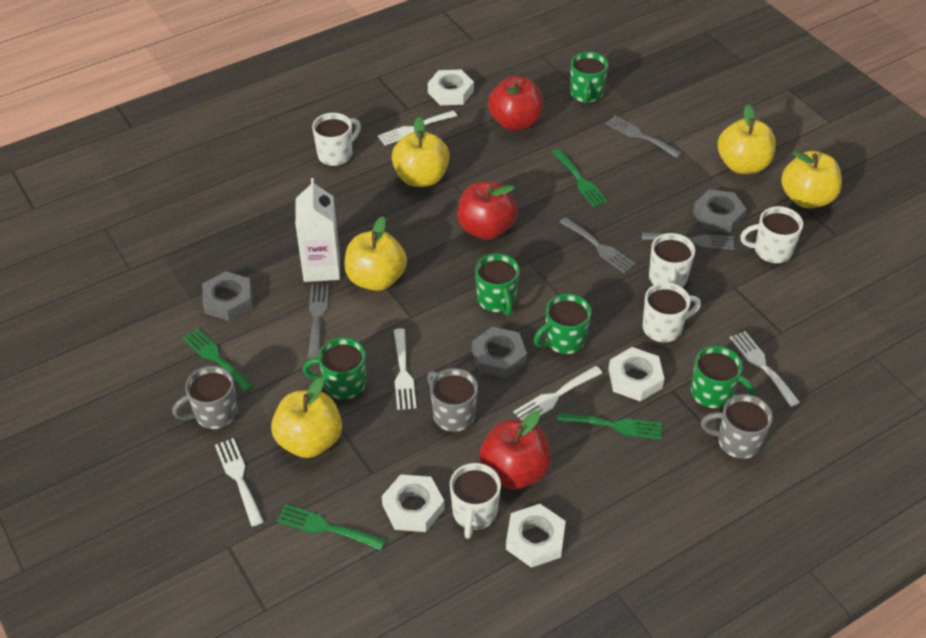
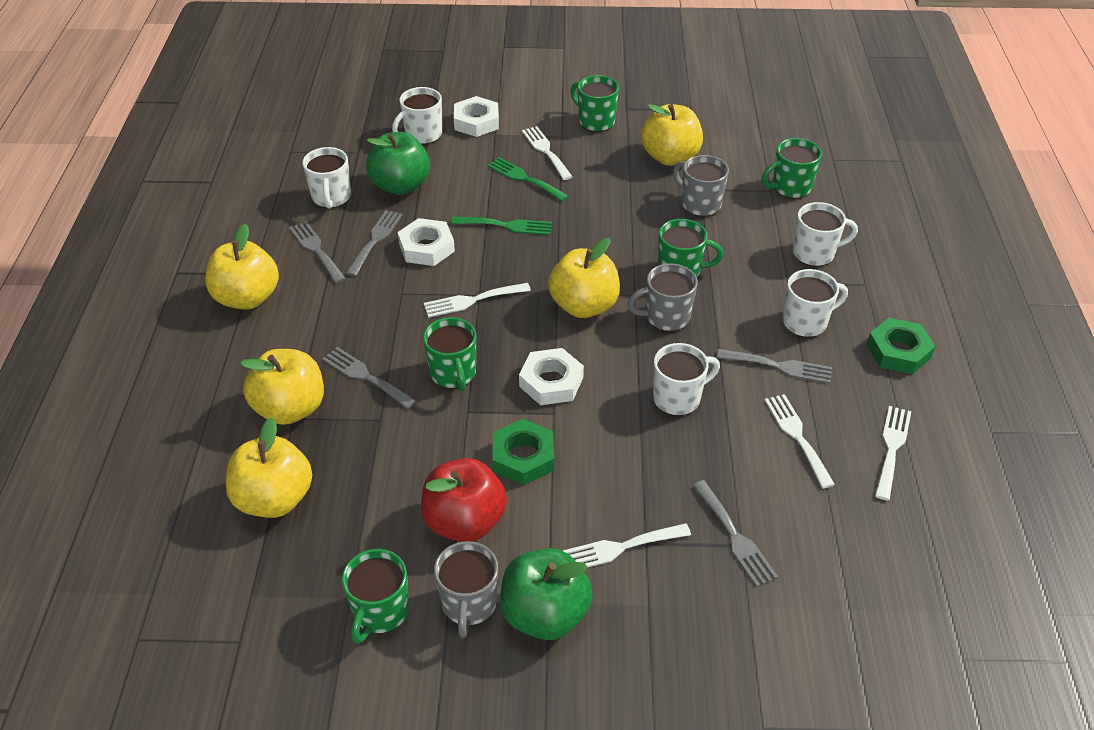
green apple: none = 0 -> [366,132,430,195] [500,548,593,640] = 2
green fork: [183,328,254,392] [277,504,386,550] [552,149,608,207] [557,413,662,440] = 4 -> [451,216,552,235] [487,157,569,202] = 2
green nut: none = 0 -> [493,419,554,485] [866,318,936,374] = 2
grey fork: [308,284,329,359] [560,217,636,273] [606,116,682,158] [642,233,734,250] = 4 -> [289,221,346,283] [322,347,417,409] [346,210,403,276] [692,480,778,587] [717,349,832,384] = 5
grey nut: [202,271,253,321] [472,327,527,379] [693,189,747,233] = 3 -> none = 0
red apple: [457,181,518,240] [480,411,551,490] [488,76,543,131] = 3 -> [421,458,507,542] = 1
white carton: [295,178,340,282] = 1 -> none = 0
white nut: [382,474,444,532] [428,70,474,105] [506,504,566,568] [608,347,664,402] = 4 -> [398,218,455,266] [454,96,499,137] [519,348,584,405] = 3

